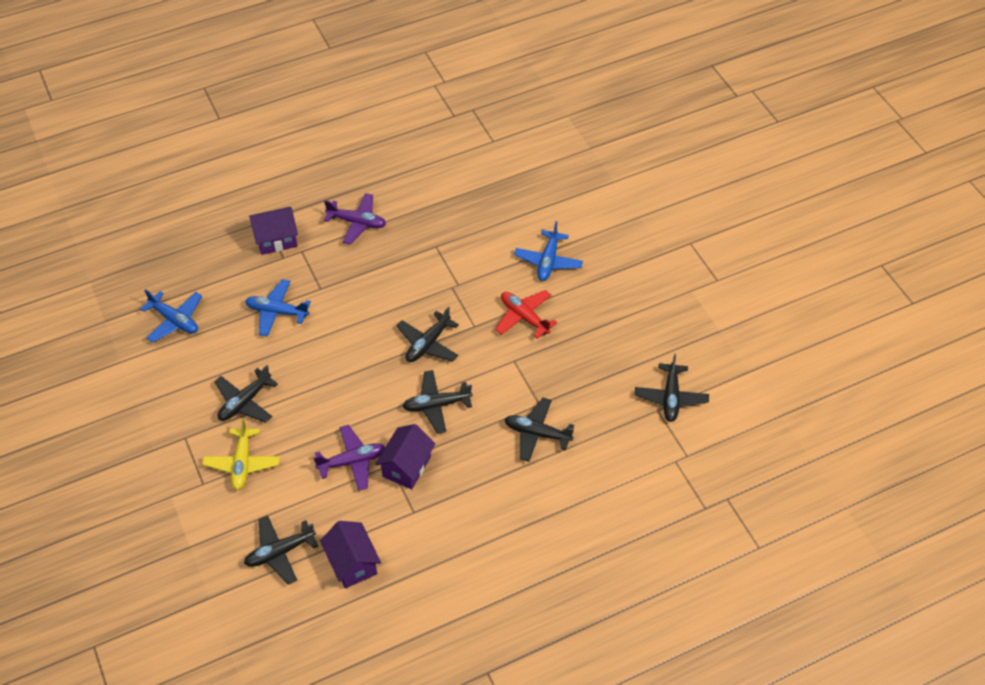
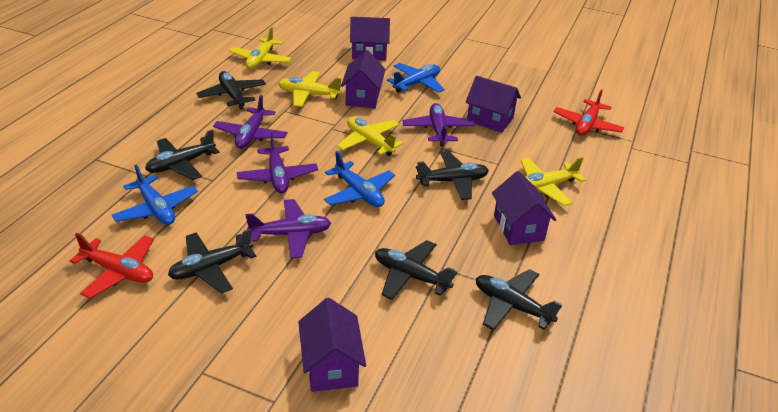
purple house: [249,207,298,255] [320,521,381,588] [375,424,435,489] = 3 -> [298,298,366,392] [341,50,385,108] [350,17,390,60] [465,76,521,133] [492,171,556,245] = 5
purple plane: [313,425,385,491] [324,193,386,245] = 2 -> [213,95,287,149] [237,133,318,193] [246,199,331,258] [403,103,475,147] = 4
red plane: [495,290,557,339] = 1 -> [70,233,154,299] [554,89,624,136] = 2
yellow plane: [202,418,280,490] = 1 -> [229,27,292,69] [278,71,342,107] [337,117,403,156] [521,157,586,206] = 4

